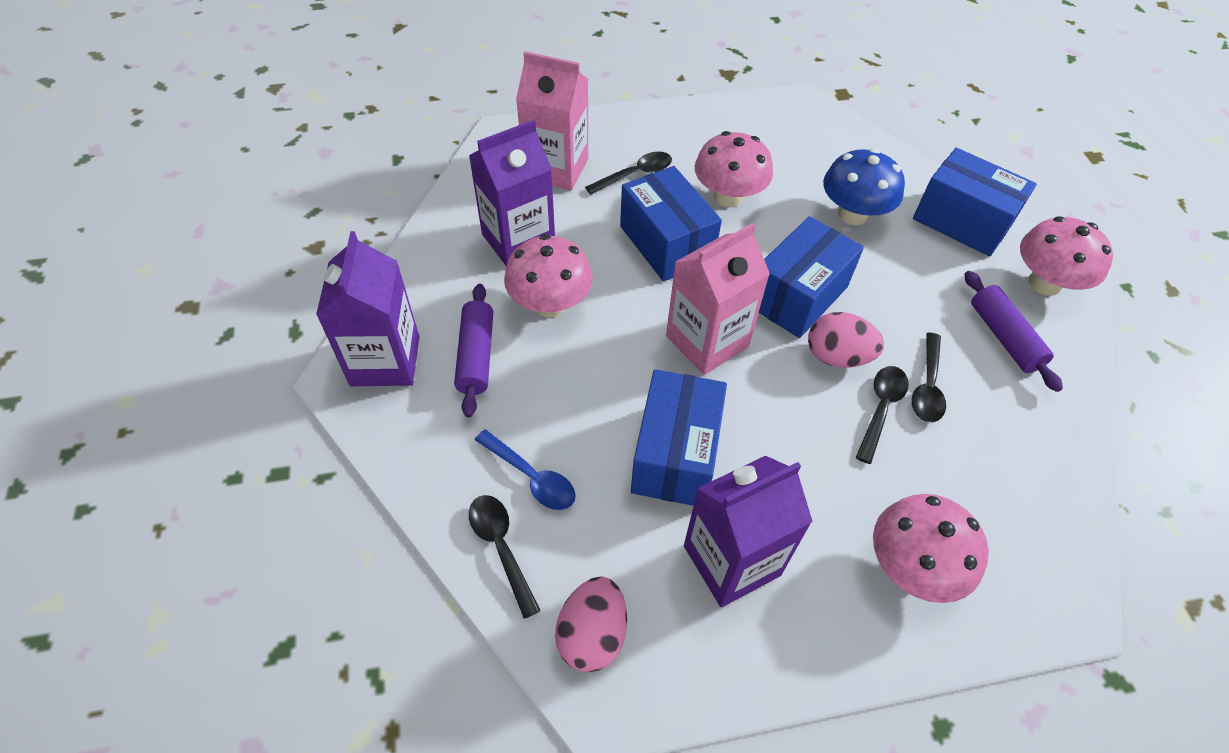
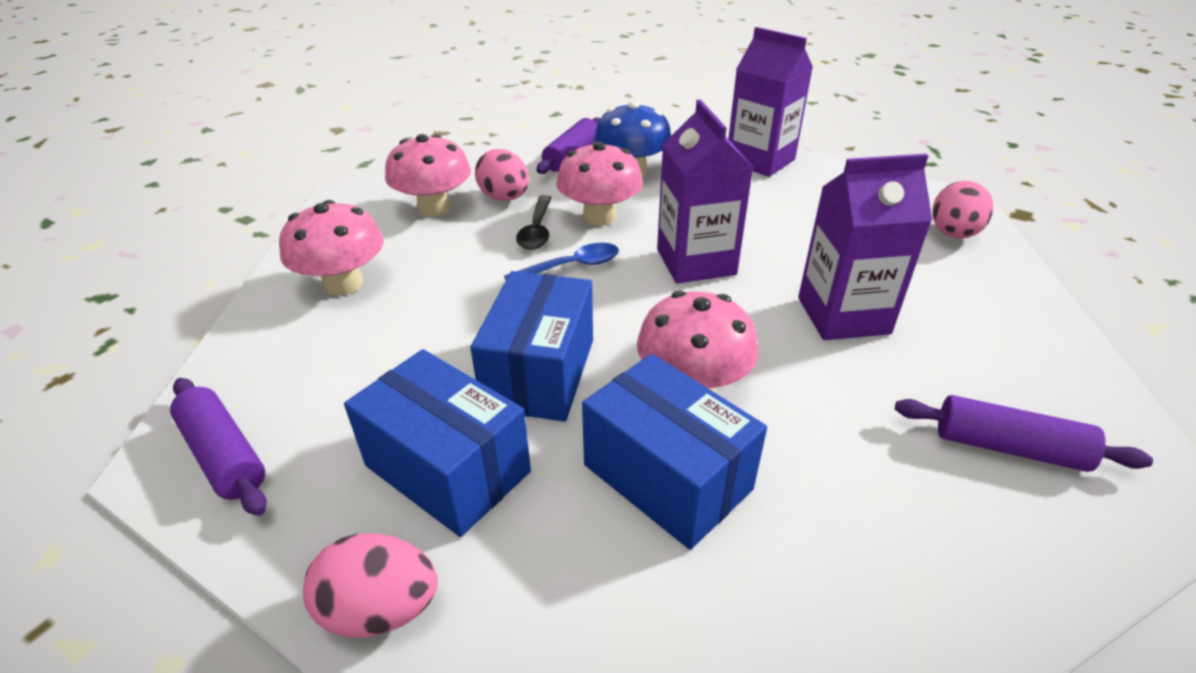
black spoon: [469,495,541,619] [585,152,672,194] [856,366,909,464] [912,332,946,423] = 4 -> [516,195,552,250] = 1
blue box: [620,166,722,281] [631,369,727,506] [759,216,864,338] [913,148,1037,256] = 4 -> [344,349,531,537] [470,271,593,422] [582,354,767,550] = 3
pink carton: [516,51,588,190] [666,223,770,375] = 2 -> none = 0
pink egg: [555,576,627,672] [808,312,884,368] = 2 -> [303,533,438,638] [475,149,529,201] [932,181,993,239] = 3
purple rolling pin: [454,284,493,418] [964,271,1063,392] = 2 -> [170,378,267,516] [536,117,600,174] [895,395,1153,472] = 3

